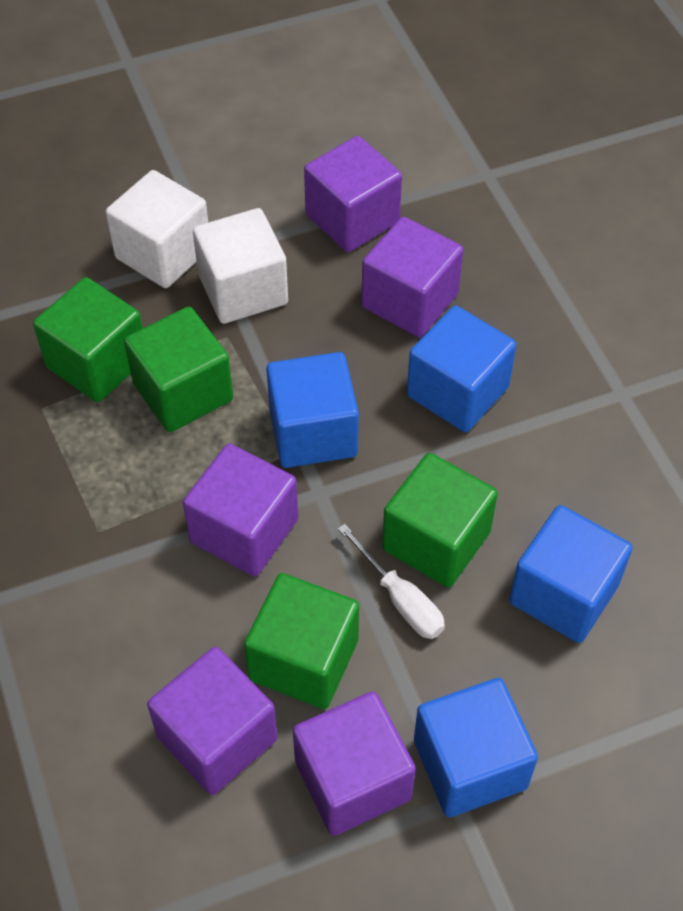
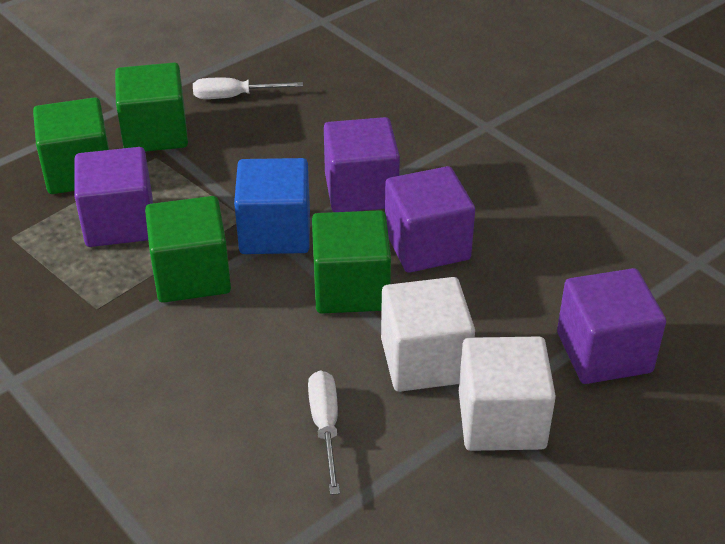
blue cube: [266,352,359,468] [407,306,516,432] [414,678,538,817] [509,505,632,643] = 4 -> [234,158,310,254] = 1
purple cube: [147,647,278,795] [183,444,298,577] [292,691,416,836] [304,136,402,252] [361,217,463,337] = 5 -> [74,147,153,247] [324,117,400,212] [385,166,475,273] [557,268,666,384] = 4
white screwdriver: [338,524,445,639] = 1 -> [193,78,303,99] [308,370,340,495] = 2

